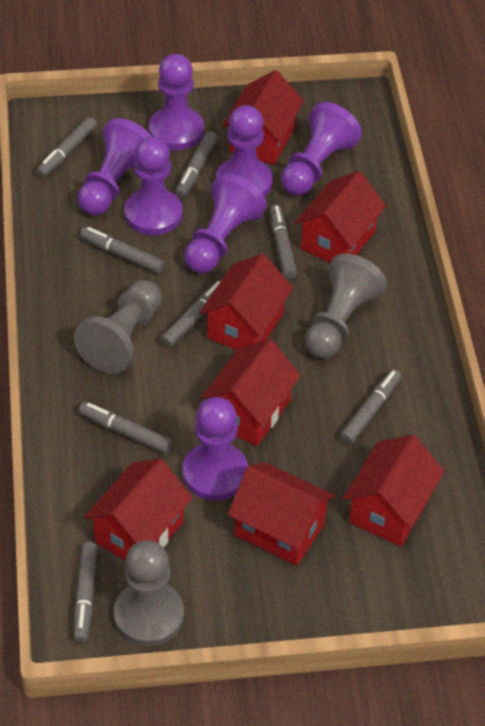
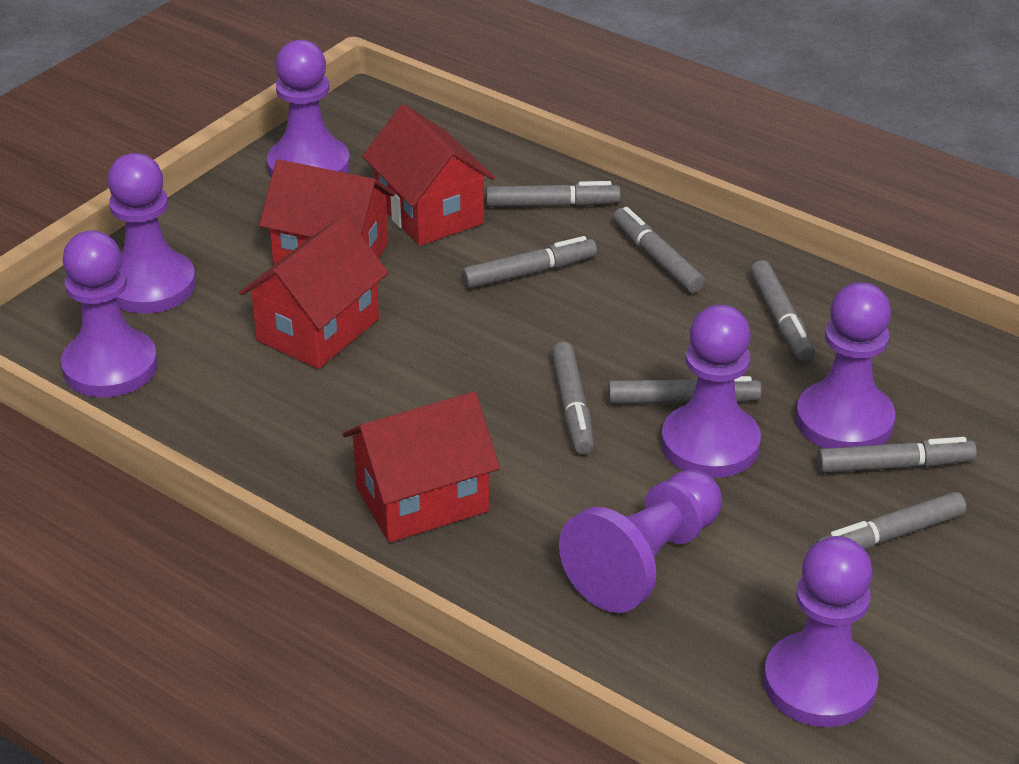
grey pawn: [74,280,162,374] [114,540,184,646] [305,253,387,359] = 3 -> none = 0
red house: [84,459,193,560] [199,254,293,350] [201,339,301,446] [223,70,304,165] [228,462,335,566] [295,171,386,263] [343,435,444,546] = 7 -> [239,216,389,369] [259,159,395,266] [343,392,500,543] [362,104,495,246] = 4

